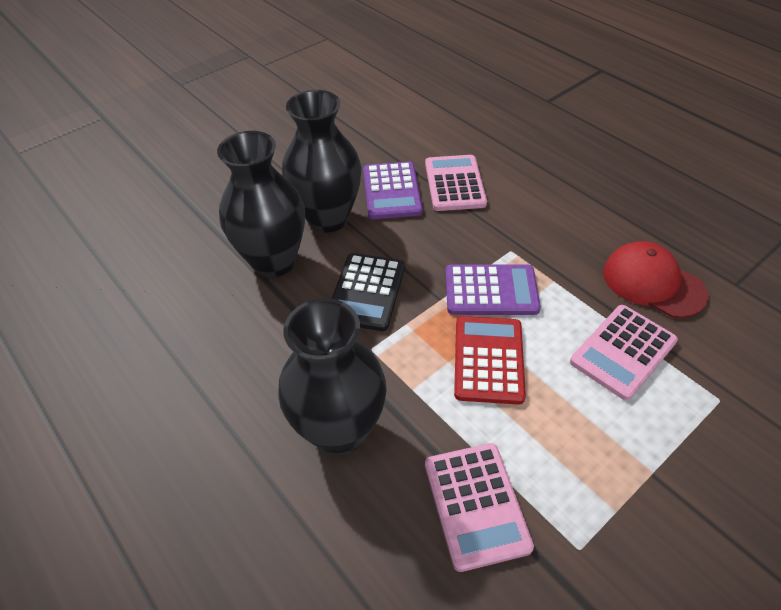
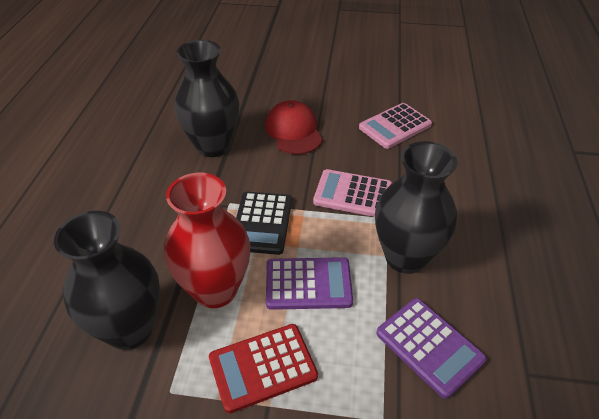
pink calculator: [425,155,487,211] [425,443,534,572] [570,305,678,401] = 3 -> [313,169,392,217] [359,103,432,149] = 2
red vase: none = 0 -> [164,173,251,308] = 1

